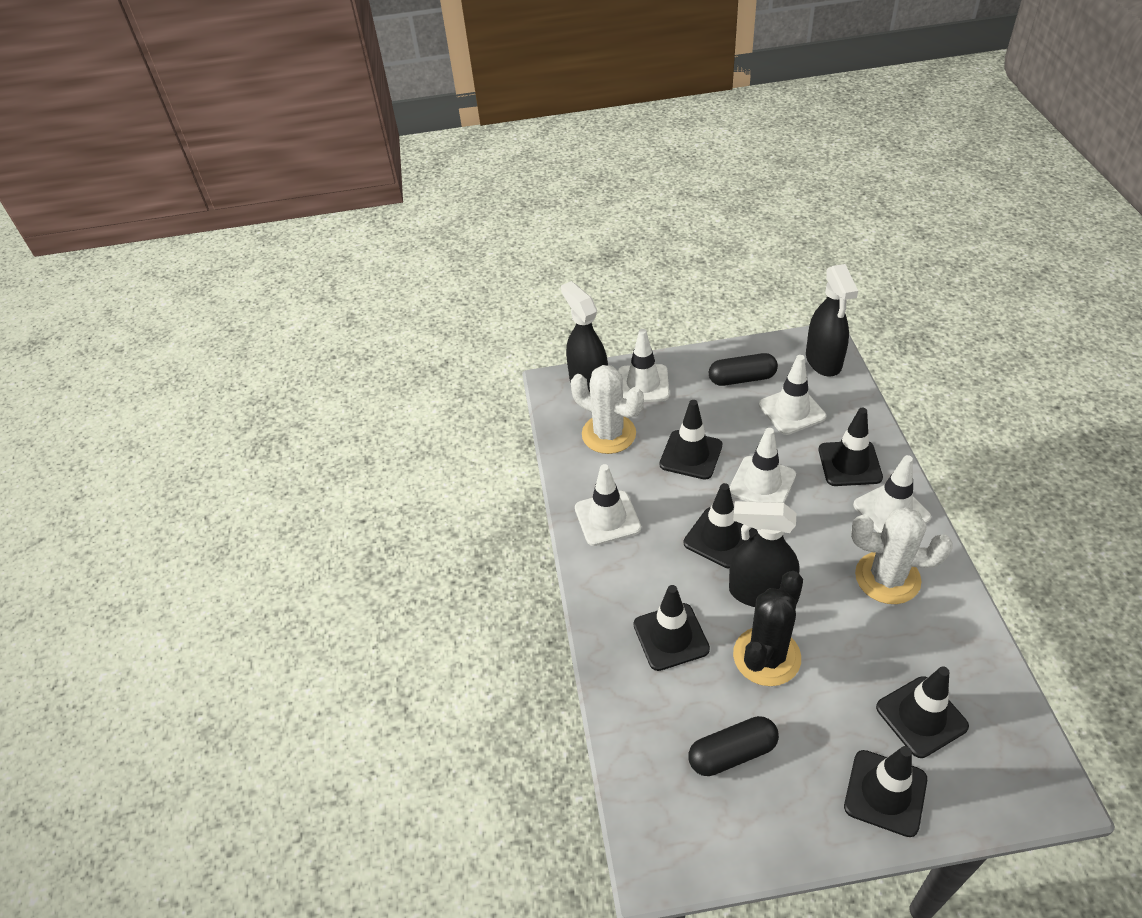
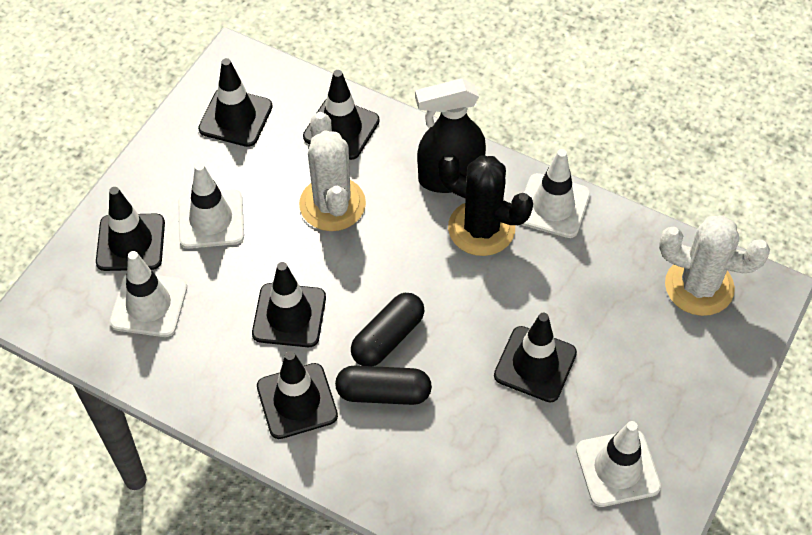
black spray bottle: [561,281,608,392] [729,501,799,607] [806,264,858,377] = 3 -> [415,78,486,193] = 1
white traffic cone: [575,464,641,546] [618,329,669,402] [729,428,796,503] [759,355,826,435] [853,455,931,533] = 5 -> [109,251,187,337] [178,163,244,248] [521,149,591,238] [576,421,661,507] = 4

